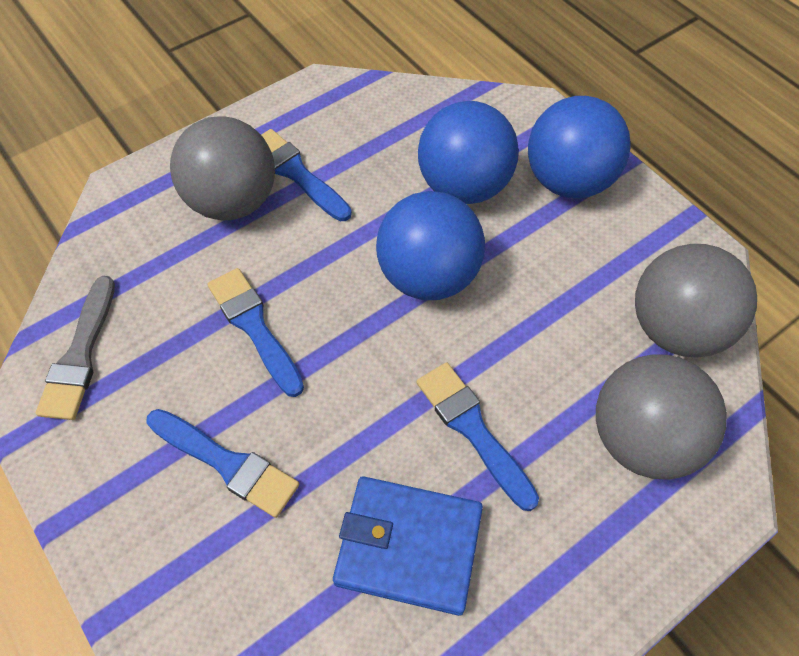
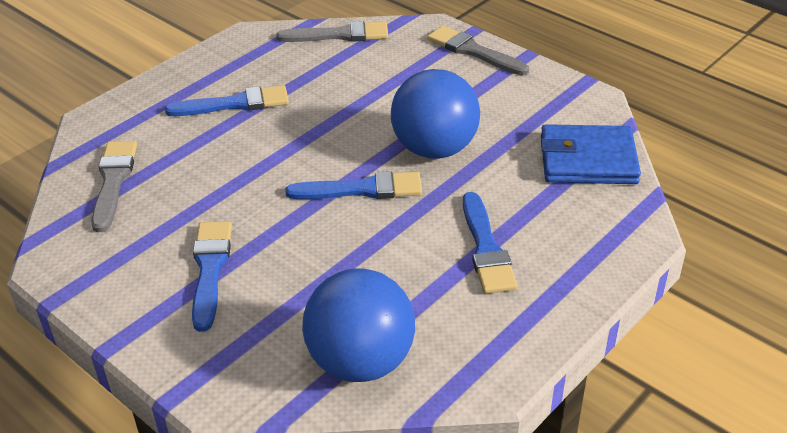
blue ball: [376,191,485,300] [418,101,519,204] [528,96,631,198] = 3 -> [302,268,415,382] [391,69,480,159] = 2
grey ball: [170,116,275,220] [596,354,727,480] [635,244,757,358] = 3 -> none = 0
grey brush: [36,276,115,420] = 1 -> [91,141,137,232] [276,21,388,42] [427,26,529,75] = 3

